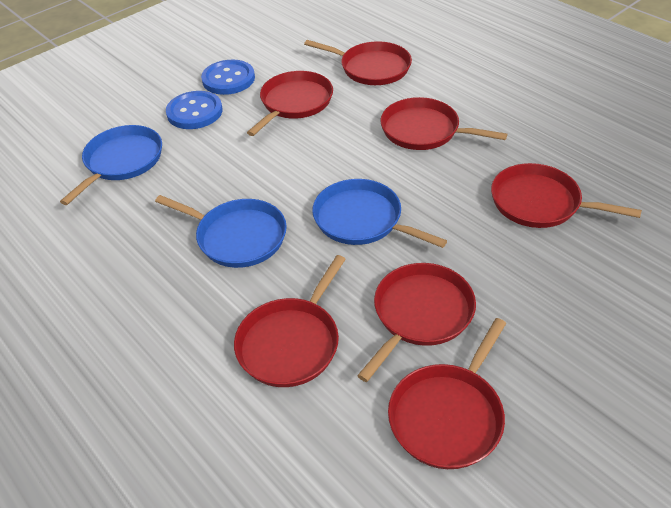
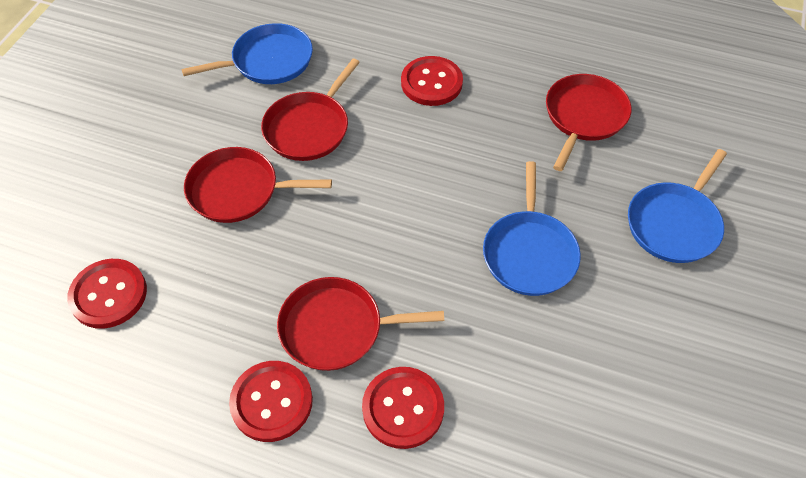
blue button: [166,91,223,129] [201,60,255,95] = 2 -> none = 0
red button: none = 0 -> [67,259,147,329] [229,361,313,442] [362,367,444,449] [401,56,463,106] = 4
red pan: [234,255,346,387] [247,71,333,136] [304,40,412,85] [357,263,476,382] [380,97,507,150] [388,318,506,469] [491,163,642,228] = 7 -> [184,147,332,223] [261,58,360,161] [277,277,444,371] [546,74,632,171] = 4

